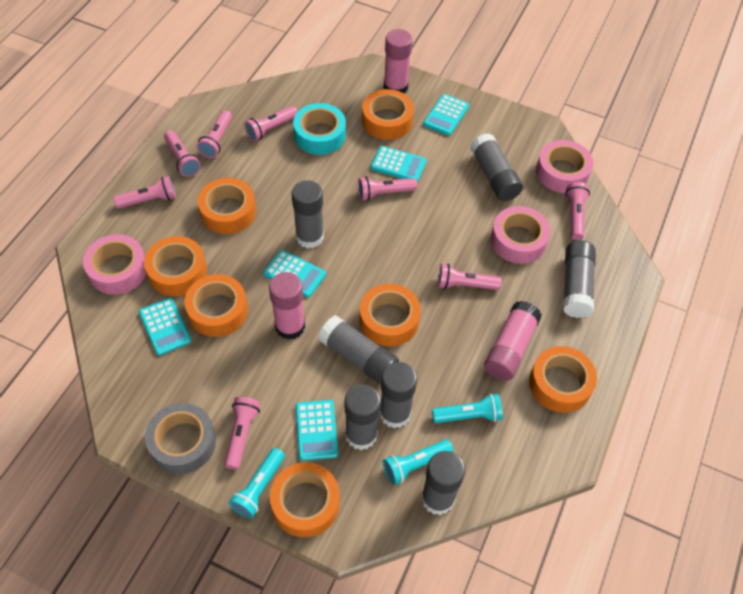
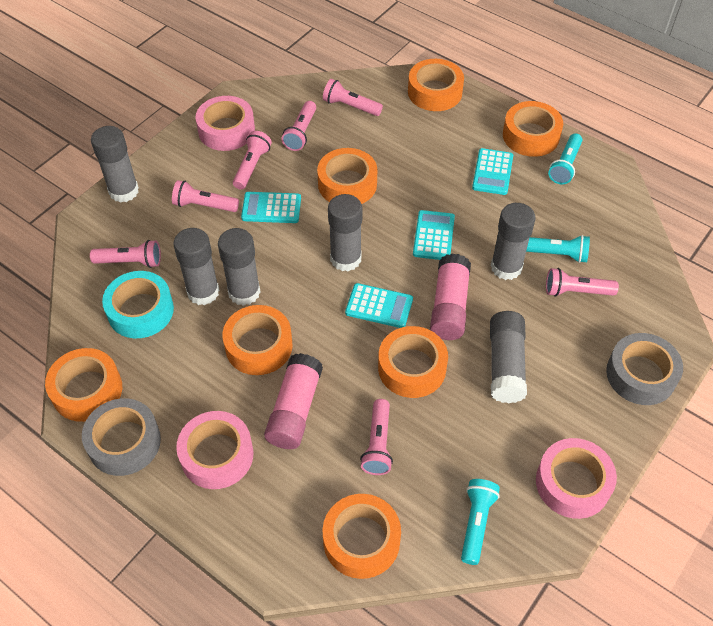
grey glue stick: [292,180,324,249] [318,315,399,384] [345,384,381,450] [380,362,417,428] [421,451,465,515] [470,133,523,201] [563,241,596,318] = 7 -> [91,126,139,203] [173,228,219,305] [218,228,260,306] [328,194,362,271] [490,311,527,403] [491,203,536,280] = 6
grey tape: [145,403,216,474] = 1 -> [82,398,161,476] [606,333,683,405] = 2
pink flashlight: [113,176,176,209] [164,130,201,177] [197,110,232,158] [224,397,260,470] [244,106,298,141] [358,176,417,201] [438,264,502,290] [565,182,590,240] = 8 -> [90,240,161,268] [172,180,239,212] [233,131,272,190] [281,101,316,151] [323,79,383,116] [360,399,393,475] [546,268,619,296] = 7
pink glue stick: [269,272,305,340] [384,29,412,93] [484,301,542,381] = 3 -> [264,353,323,449] [430,253,471,340] = 2
turquoise calculator: [139,298,191,356] [264,250,326,298] [296,400,338,461] [371,146,426,182] [423,94,469,136] = 5 -> [241,192,301,223] [345,283,413,328] [413,210,455,260] [472,148,513,195] = 4

